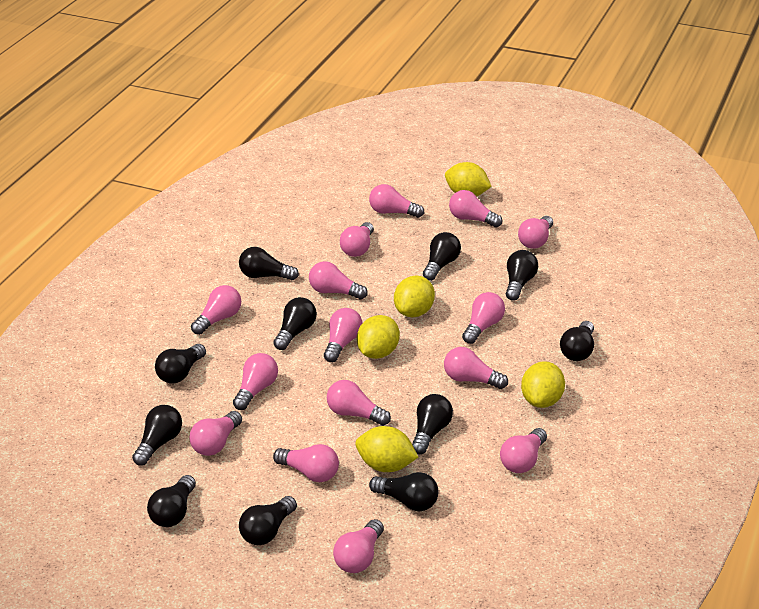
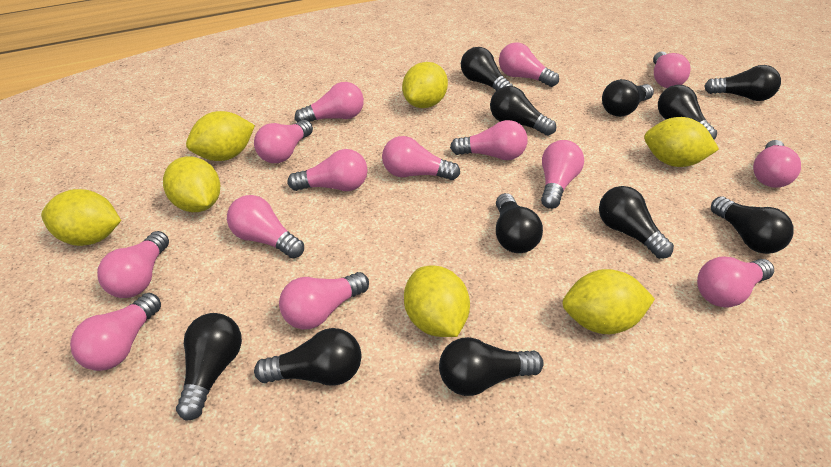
pink light bulb: [190,411,242,456] [191,285,241,335] [233,353,278,410] [273,444,339,482] [309,261,368,299] [324,308,363,362] [327,380,391,426] [333,519,384,573] [340,222,374,257] [369,184,424,218] [444,347,508,389] [449,190,502,227] [462,292,505,344] [500,428,547,473] [518,216,553,249] = 15 -> [70,293,161,371] [97,231,169,298] [227,195,304,259] [254,120,313,163] [279,272,369,329] [287,149,368,191] [295,82,364,122] [382,136,460,180] [450,120,528,160] [499,42,559,87] [541,140,584,209] [653,52,691,88] [697,256,774,308] [753,140,801,188] = 14
yellow lemon: [355,426,418,472] [357,315,400,359] [394,275,435,317] [445,162,492,197] [521,361,565,408] = 5 -> [41,189,121,246] [163,156,220,212] [186,111,255,161] [402,62,448,108] [404,266,470,337] [563,269,655,334] [644,117,719,167] = 7

